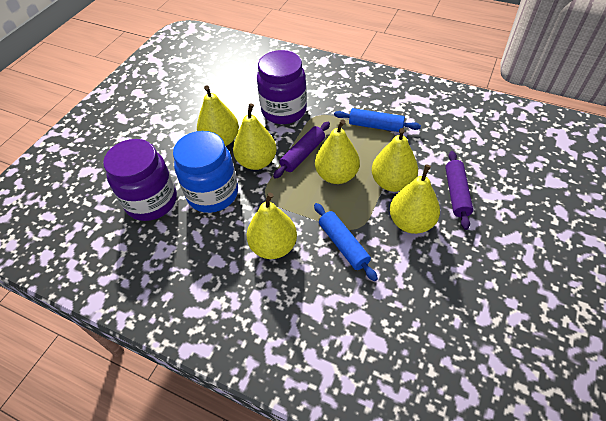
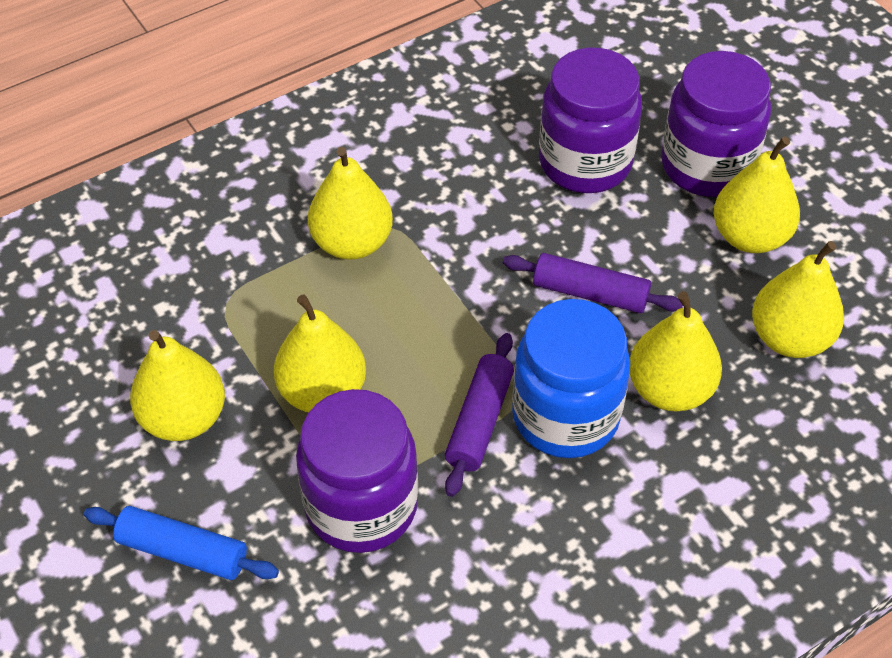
blue rolling pin: [314,203,378,281] [334,108,421,132] = 2 -> [84,506,279,580] = 1
purple jar: [103,139,177,221] [257,50,307,124] = 2 -> [296,389,418,553] [539,48,642,193] [661,51,771,197] = 3

